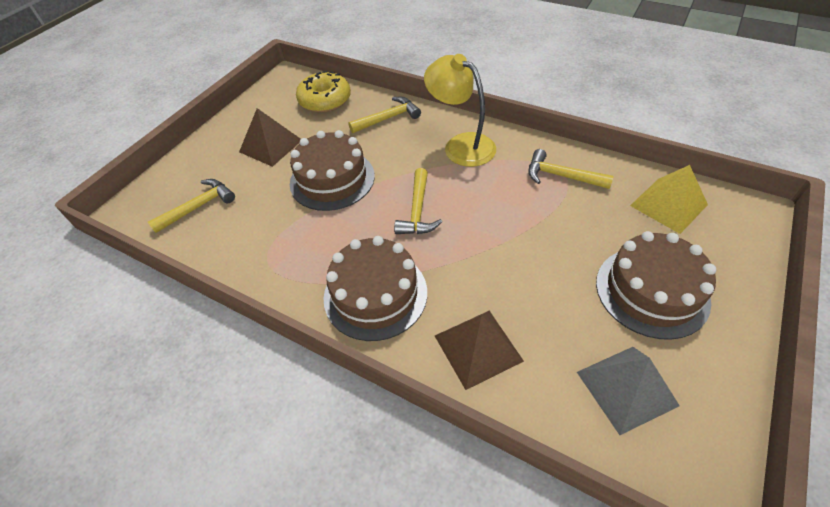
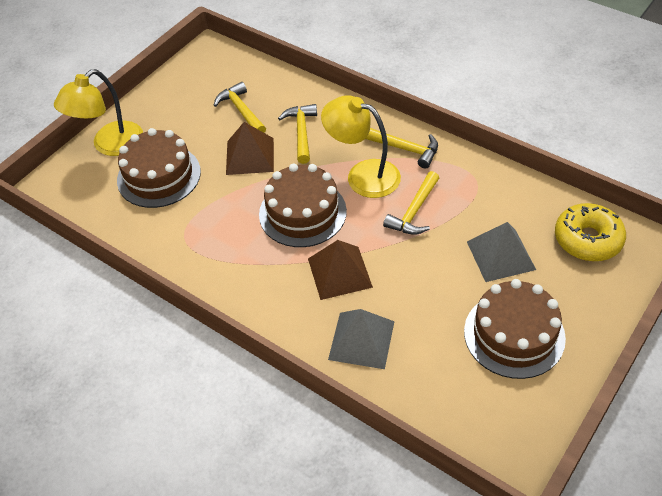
grey pyramid: [577,347,680,435] = 1 -> [328,309,395,369] [467,222,536,282] = 2
yellow lamp: [424,54,496,167] = 1 -> [54,69,143,156] [321,95,401,198] = 2
yellow pyramid: [630,165,708,234] = 1 -> none = 0

